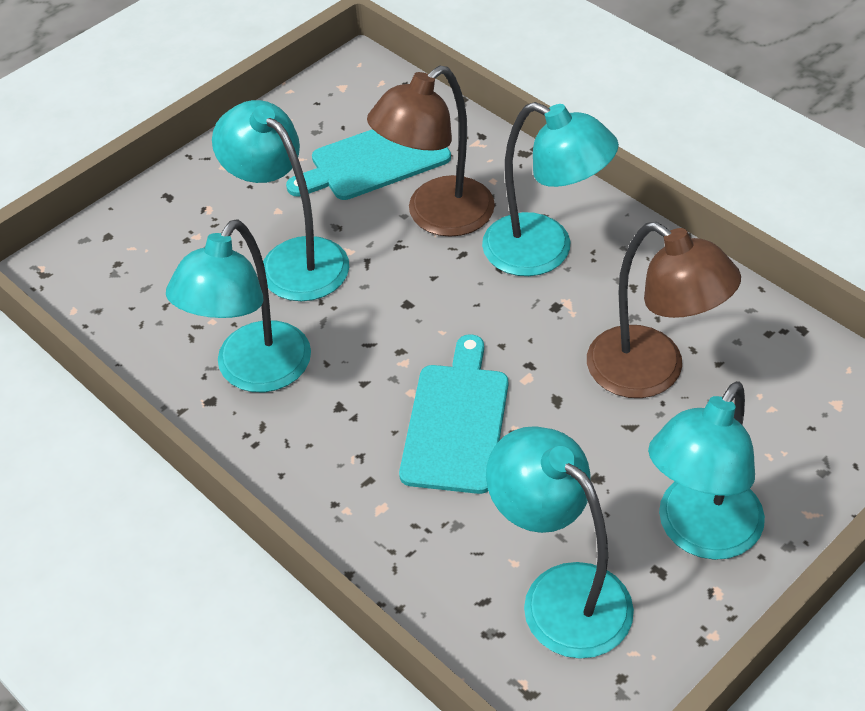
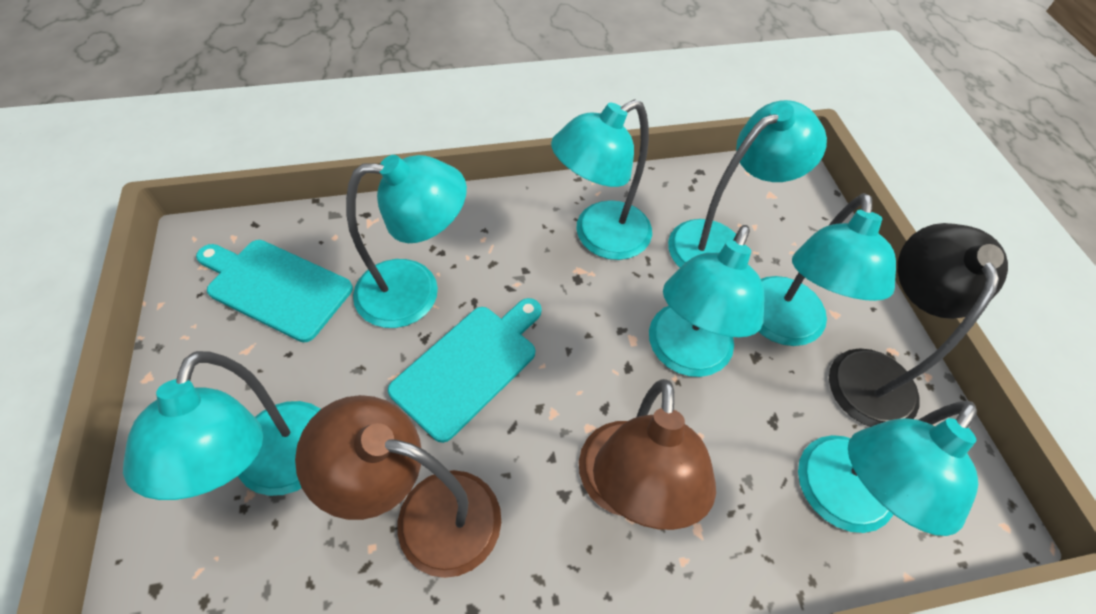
black lamp: none = 0 -> [829,223,1008,427] = 1
turquoise lamp: [166,220,311,392] [212,100,349,301] [482,102,619,276] [486,426,634,659] [648,381,765,560] = 5 -> [123,351,321,500] [346,155,467,328] [551,99,652,260] [649,225,764,377] [668,100,827,267] [758,193,896,346] [798,401,978,536] = 7

